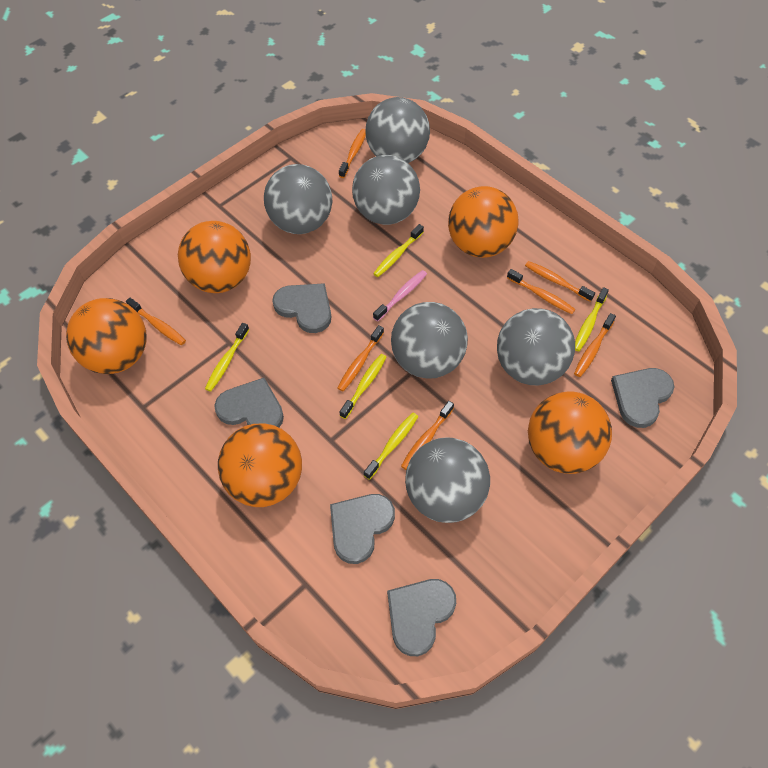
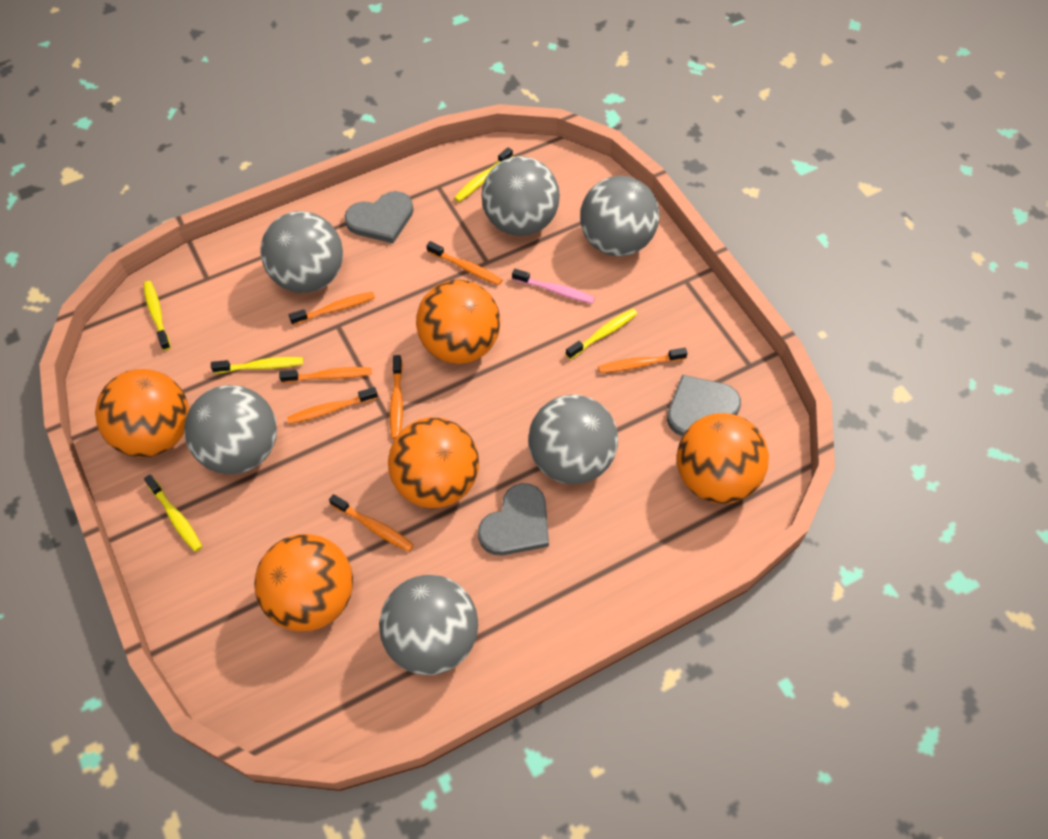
grey heart: [214,378,284,427] [272,283,331,333] [330,494,395,564] [387,579,456,656] [611,368,674,428] = 5 -> [344,191,414,243] [478,483,549,555] [667,375,741,436] = 3

